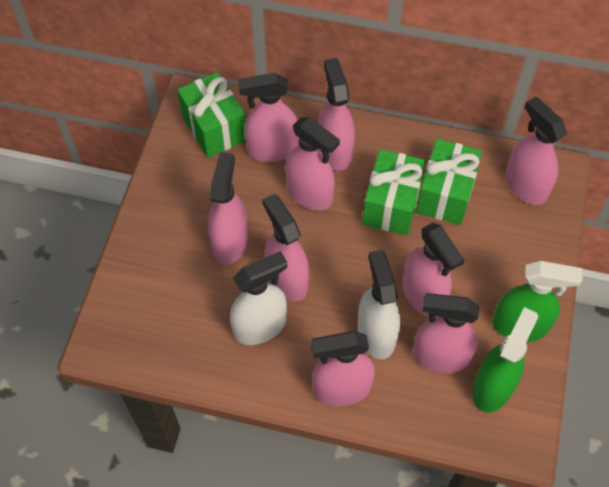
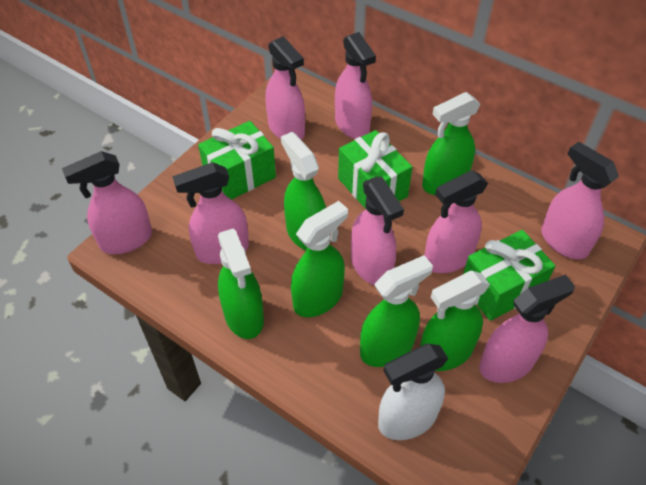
green spray bottle: [472,307,538,413] [492,261,582,342] = 2 -> [218,229,264,339] [281,132,326,250] [291,201,348,317] [360,255,433,367] [420,271,490,371] [422,92,481,195] = 6
pink spray bottle: [208,152,248,264] [238,73,299,162] [263,194,309,302] [285,117,340,211] [311,331,375,407] [318,58,355,171] [402,223,464,317] [413,293,479,373] [505,97,567,205] = 9 -> [62,151,152,254] [173,162,249,264] [266,36,305,140] [335,32,376,139] [351,177,404,285] [425,170,488,273] [479,274,575,383] [541,142,619,260] = 8
white spray bottle: [230,251,287,345] [357,250,400,359] = 2 -> [378,344,448,440] = 1

